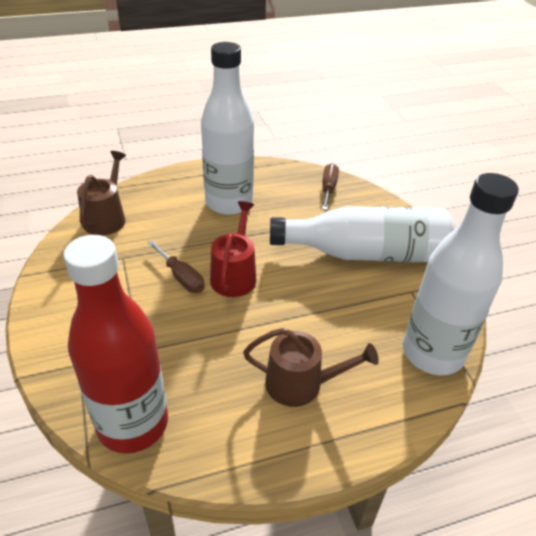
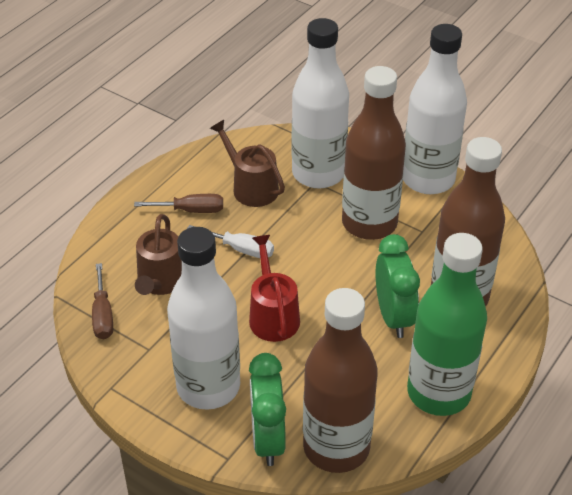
brown bottle: none = 0 -> [303,288,378,473] [342,66,406,240] [431,137,505,307] = 3
green bottle: none = 0 -> [407,233,487,416] = 1
green clock: none = 0 -> [249,353,286,466] [376,234,420,338] = 2
red bottle: [63,235,168,453] = 1 -> none = 0
white screwdriver: none = 0 -> [187,225,274,258] = 1

